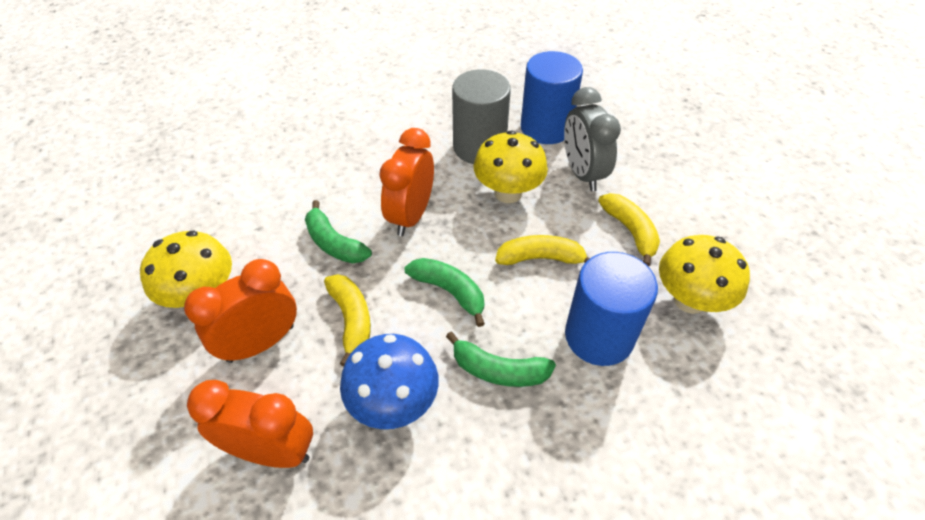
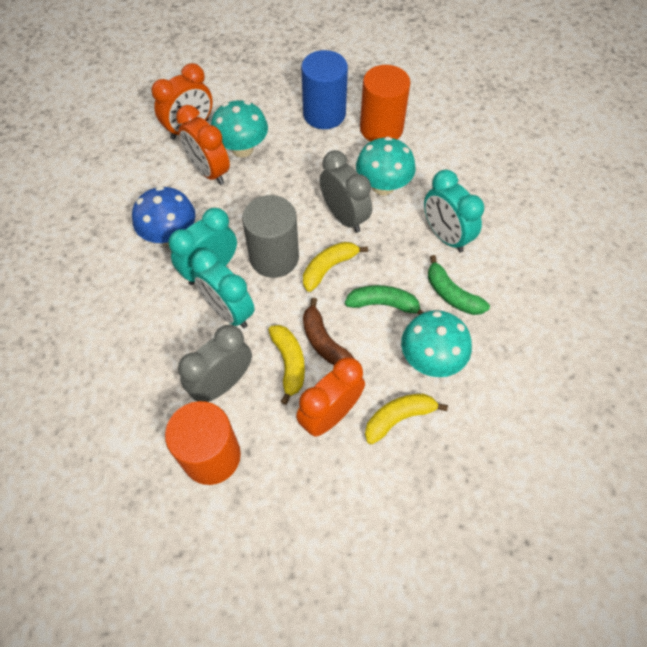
blue cylinder: [521,51,583,144] [565,252,658,366] = 2 -> [301,50,348,129] = 1
brown banana: none = 0 -> [303,298,355,365] = 1
green banana: [305,200,372,264] [405,258,485,327] [446,332,556,387] = 3 -> [345,285,424,315] [428,255,490,315] = 2
grey clock: [564,87,621,191] = 1 -> [178,325,252,402] [320,150,372,233] = 2
orange cylinder: none = 0 -> [165,401,241,485] [360,65,411,142] = 2
turquoise clock: none = 0 -> [168,208,237,285] [191,249,255,328] [424,170,484,253] = 3
turquoise mushroom: none = 0 -> [211,100,268,158] [356,137,416,196] [401,310,472,377] = 3
yellow mushroom: [140,231,232,308] [474,130,548,203] [659,235,750,314] = 3 -> none = 0

